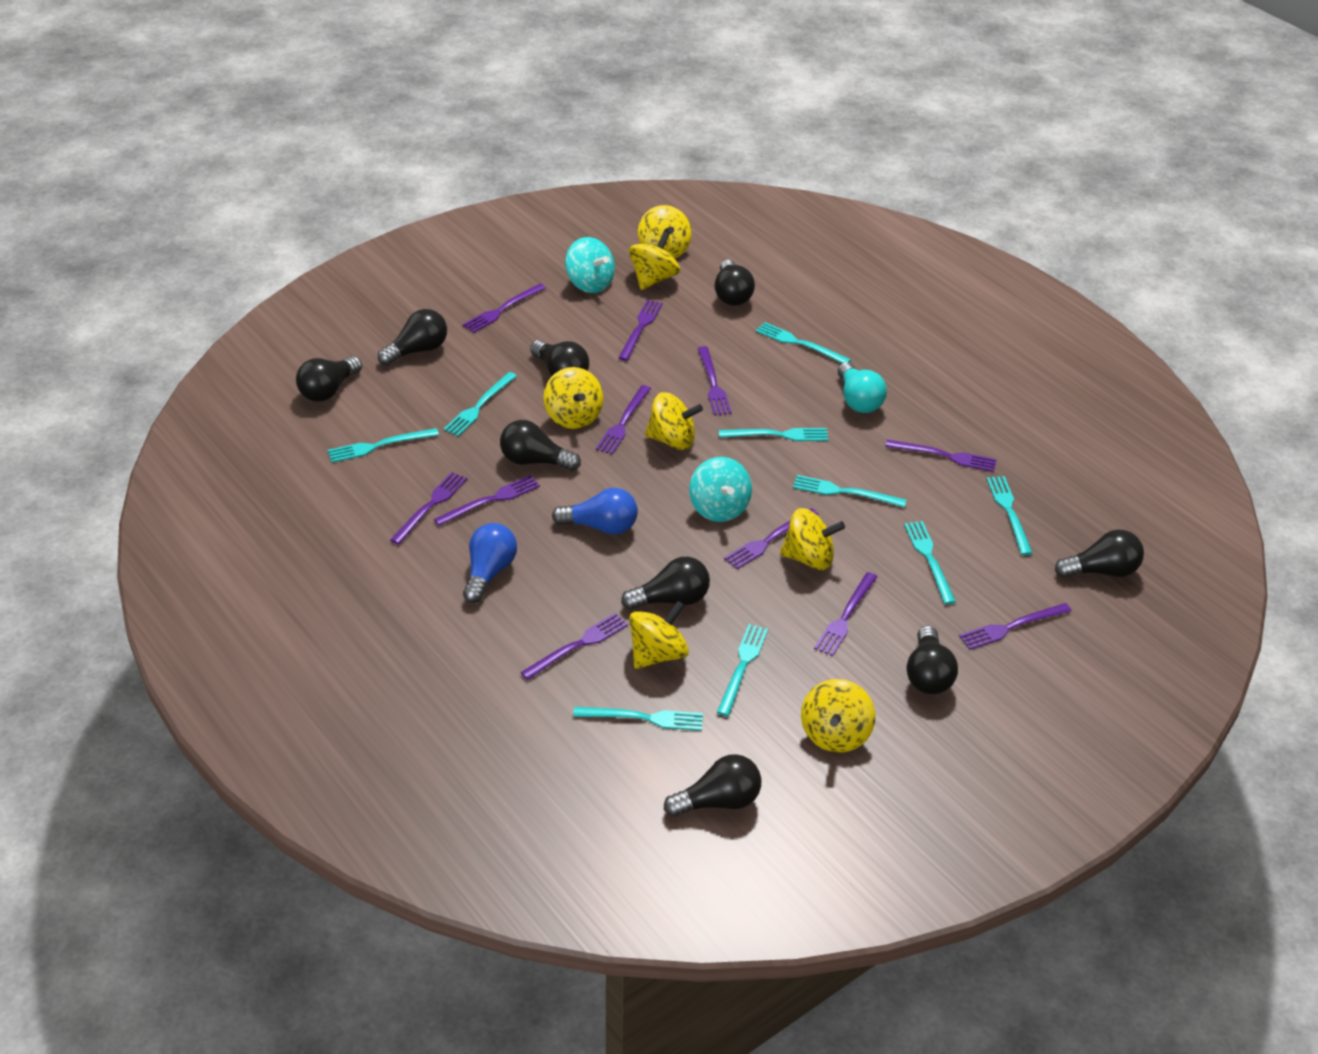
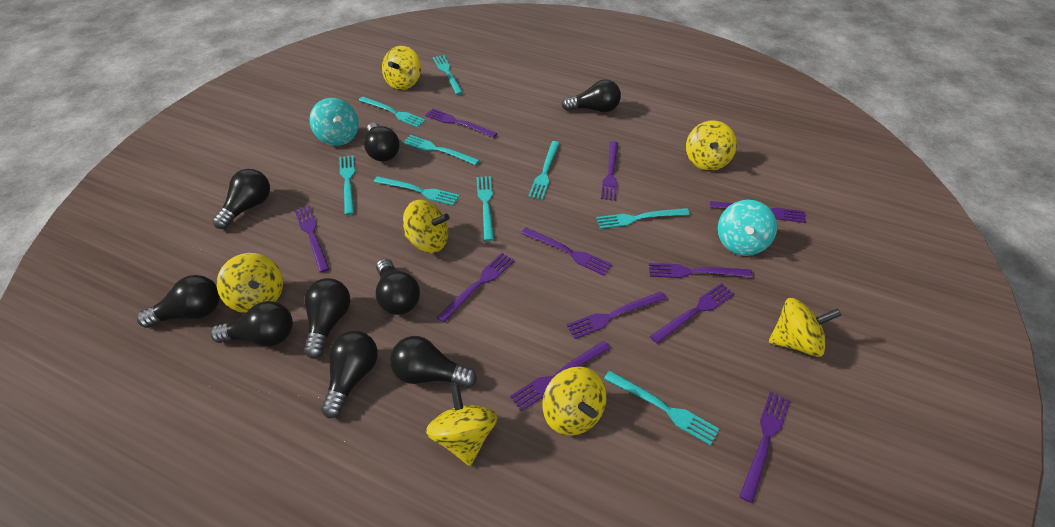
blue light bulb: [463,523,517,603] [552,488,638,535] = 2 -> none = 0
turquoise light bulb: [838,362,887,413] = 1 -> none = 0

